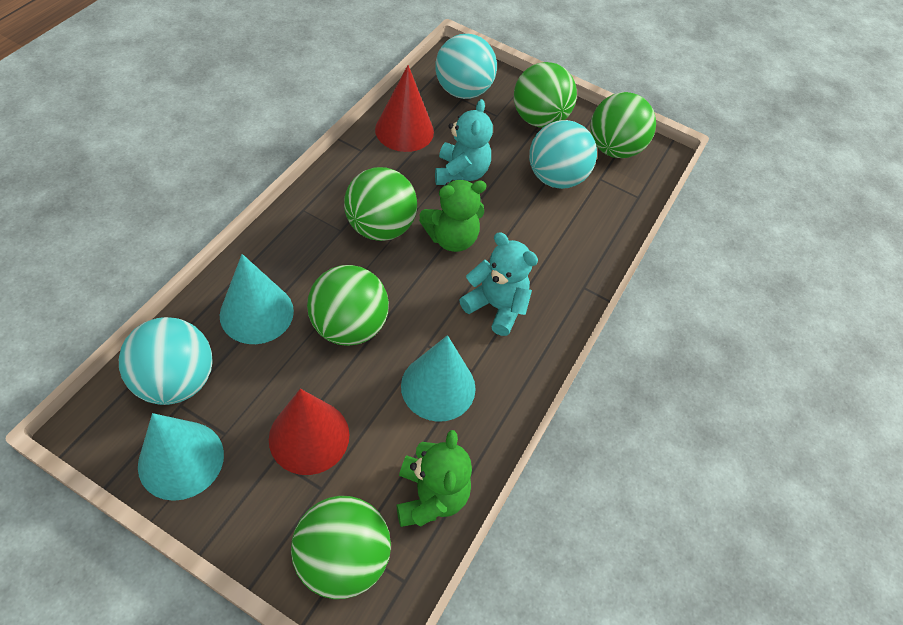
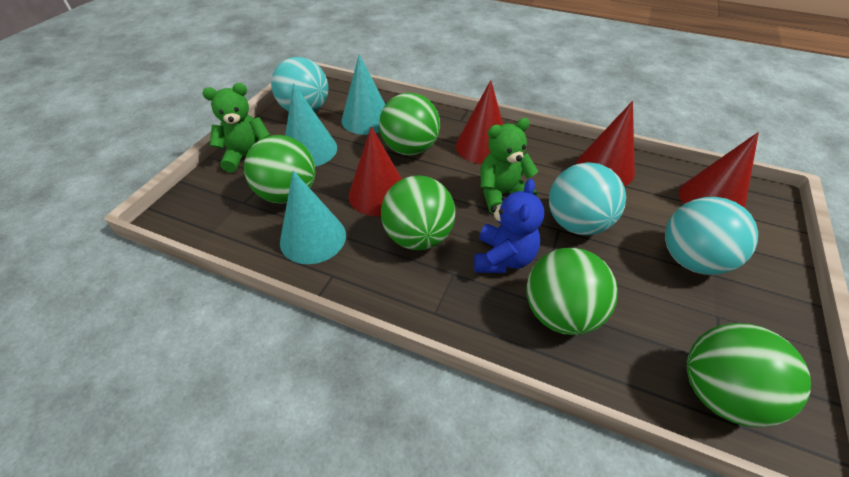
blue teddy bear: none = 0 -> [474,179,544,273] = 1
red cone: [269,389,349,475] [375,65,434,152] = 2 -> [349,126,402,216] [456,80,503,164] [576,101,635,186] [679,132,759,208] = 4
turquoise teddy bear: [435,99,493,185] [459,232,538,336] = 2 -> none = 0

